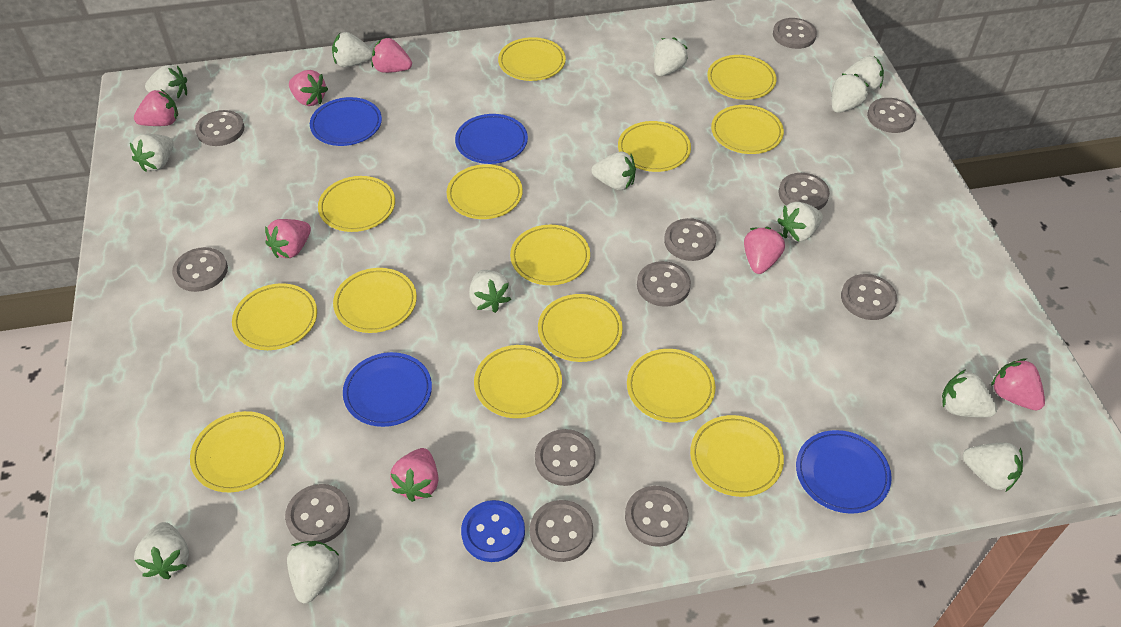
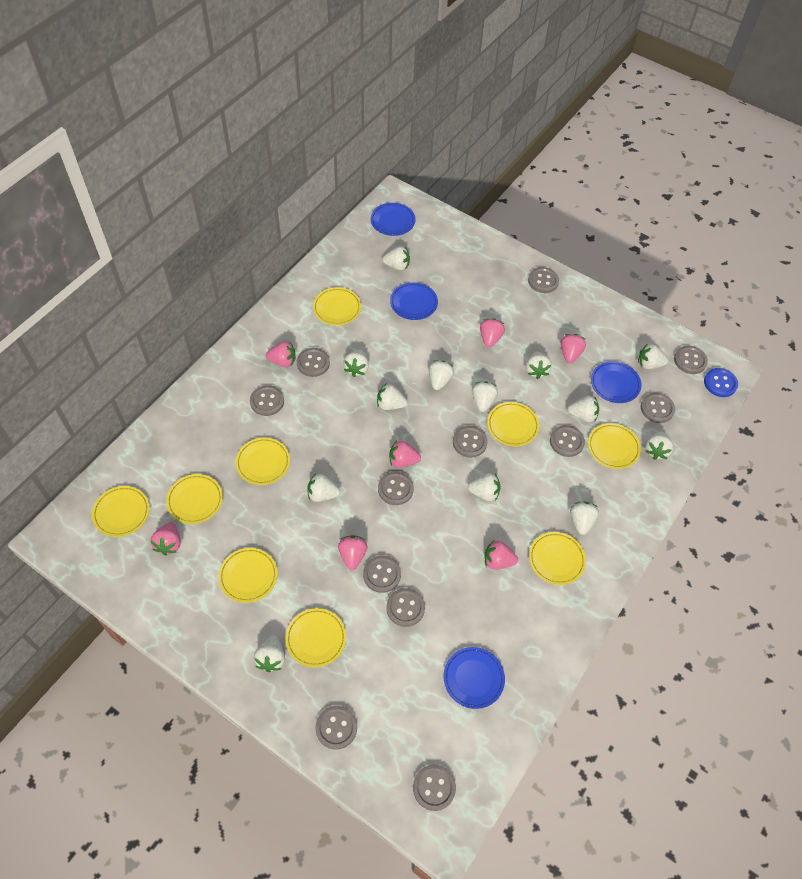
yellow plate: [190,411,285,492] [232,283,317,350] [318,176,395,232] [333,268,417,333] [447,164,523,219] [474,345,562,418] [498,37,566,81] [510,225,590,285] [538,294,623,362] [618,121,691,172] [627,349,715,423] [690,415,784,497] [707,55,777,100] [711,105,784,154] = 14 -> [92,486,150,537] [166,474,223,524] [219,548,278,603] [236,438,290,485] [286,608,346,668] [313,287,361,325] [487,402,539,447] [529,532,586,585] [588,423,641,469] = 9

